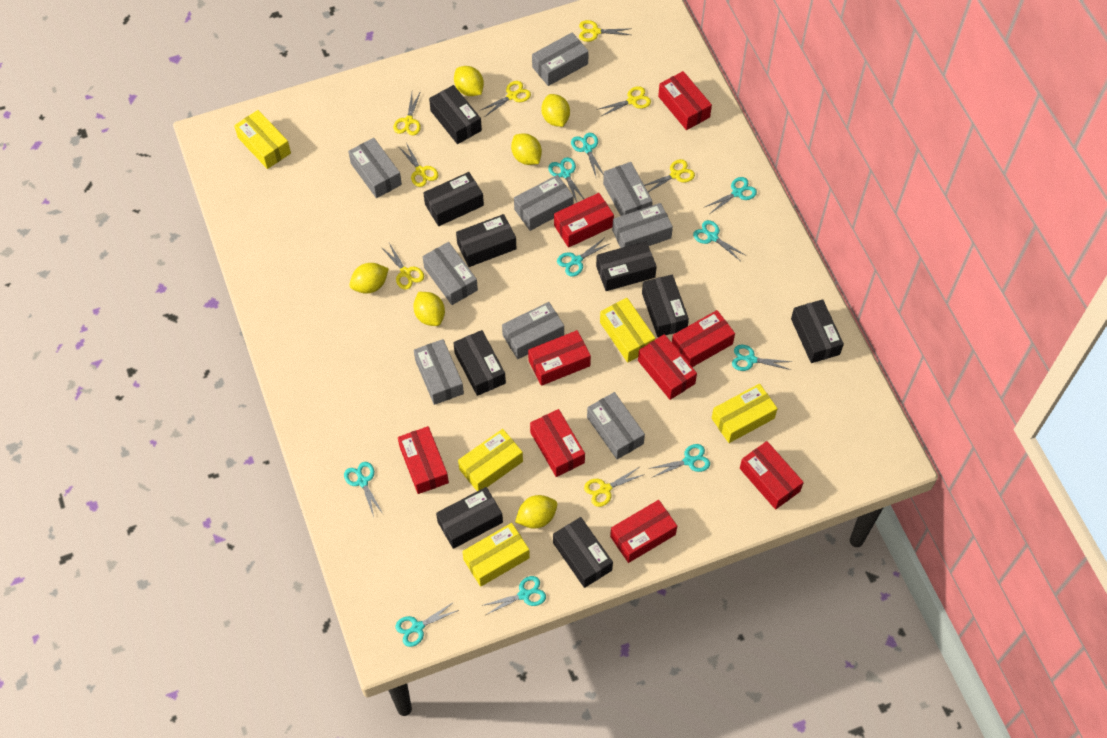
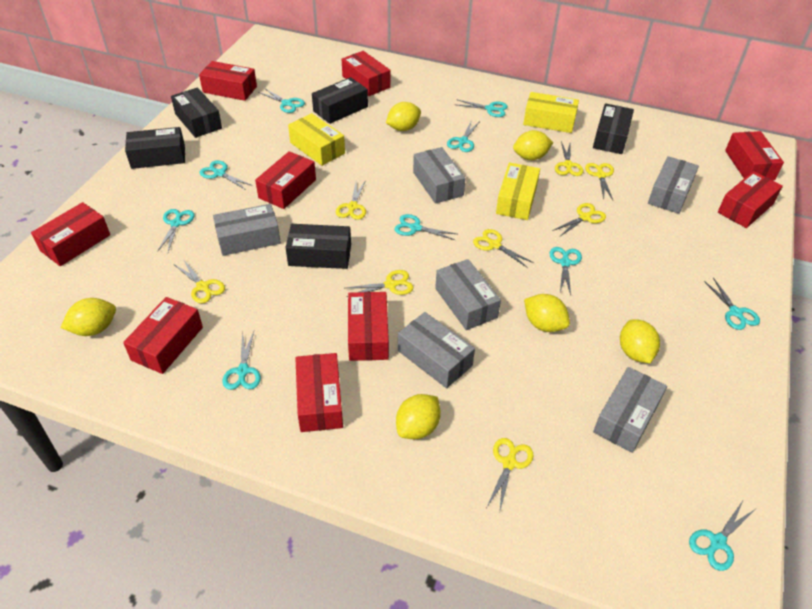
black box: [423,172,484,226] [429,85,482,144] [436,487,503,549] [453,330,506,396] [456,214,516,267] [553,517,613,588] [596,241,657,291] [642,275,689,337] [791,299,844,363] = 9 -> [125,127,185,169] [171,87,222,138] [285,224,351,269] [312,77,368,124] [593,103,634,154] = 5
grey box: [348,138,402,198] [414,339,464,405] [423,242,478,305] [502,302,564,359] [514,175,574,231] [532,32,589,86] [587,392,645,459] [603,162,653,216] [612,203,673,248] = 9 -> [213,204,281,256] [398,312,475,388] [413,147,466,204] [435,259,501,330] [593,367,667,453] [648,156,699,214] = 6
yellow box: [234,110,291,169] [458,429,523,491] [462,523,530,587] [600,298,655,363] [712,384,778,443] = 5 -> [288,113,345,166] [496,163,540,220] [523,92,579,133] = 3

